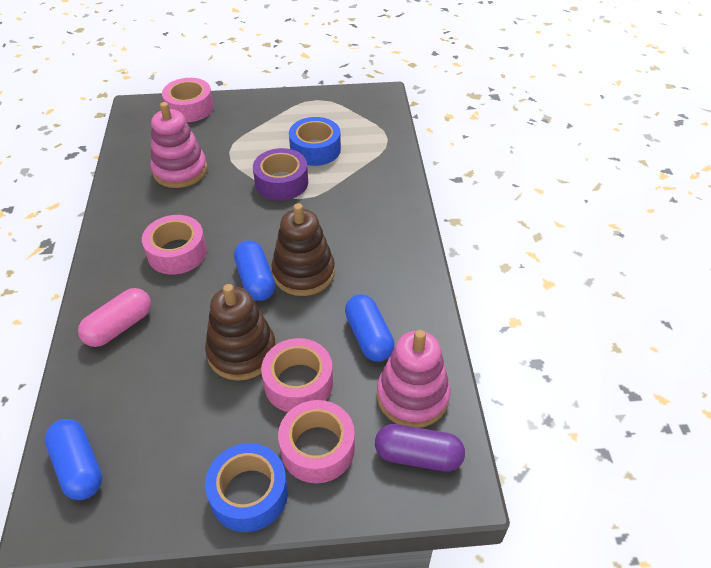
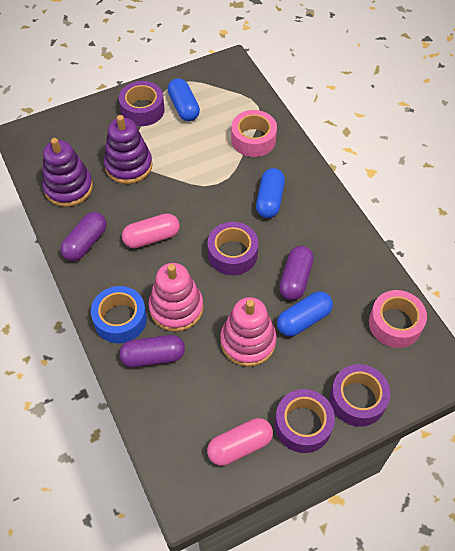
blue tape: [205,443,288,532] [289,117,341,166] = 2 -> [91,286,147,343] = 1
brown stacking toy: [205,284,276,381] [271,203,335,296] = 2 -> none = 0
pink capsule: [78,288,151,347] = 1 -> [122,213,180,248] [207,418,273,466] = 2
pink tape: [142,215,207,275] [162,78,214,122] [261,338,333,412] [278,400,355,483] = 4 -> [231,110,277,157] [369,290,427,348] = 2
purple capsule: [375,424,465,472] = 1 -> [60,212,107,261] [119,335,185,367] [279,246,314,300] = 3
purple stacking toy: none = 0 -> [42,138,93,207] [104,115,153,184] = 2
purple tape: [253,148,308,201] = 1 -> [119,81,165,126] [207,222,258,275] [275,389,335,453] [330,364,390,427] = 4

